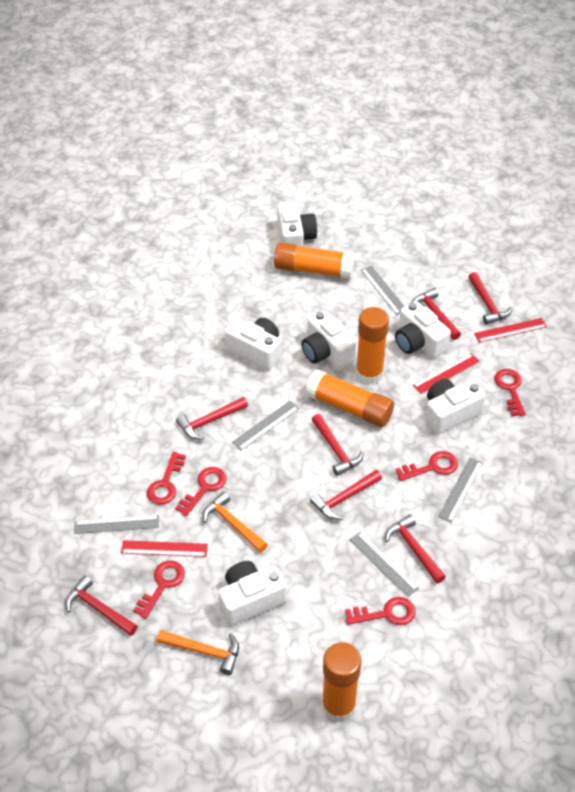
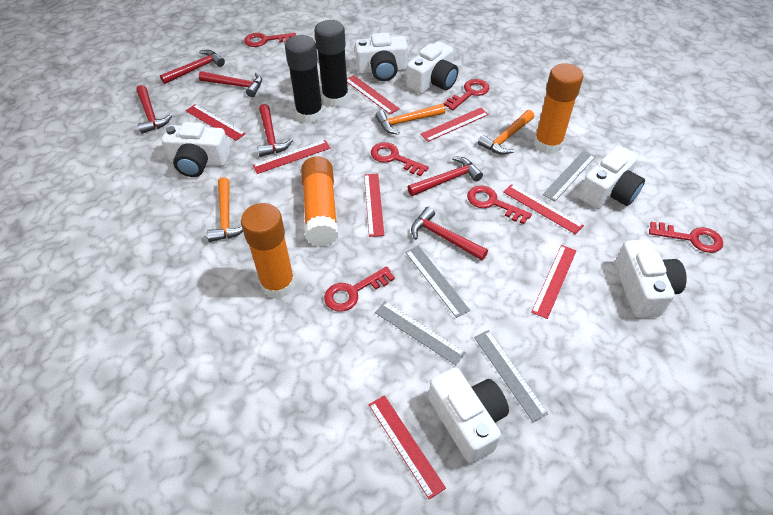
black glue stick: none = 0 -> [285,35,323,123] [314,20,349,108] = 2
grey ruler: [74,515,159,534] [232,401,299,450] [349,532,419,597] [361,266,405,315] [438,458,483,523] = 5 -> [375,301,466,365] [405,246,470,318] [474,330,549,422] [542,150,596,201] = 4
orange glue stick: [274,242,354,279] [305,369,394,427] [322,642,362,722] [356,307,389,385] = 4 -> [241,203,295,299] [301,156,338,247] [534,63,583,154] = 3
orange hammer: [157,630,239,675] [202,492,268,552] = 2 -> [207,177,243,242] [375,104,446,135] [478,110,534,155] = 3
red hammer: [65,575,138,636] [176,397,248,440] [310,470,382,520] [312,414,364,476] [385,514,446,584] [412,288,461,340] [469,272,512,325] = 7 -> [136,85,172,134] [160,50,225,84] [199,71,262,97] [257,104,293,157] [408,156,483,196] [411,207,488,261] = 6
red ruler: [121,540,208,557] [413,353,480,394] [474,318,547,343] = 3 -> [185,104,246,141] [253,140,331,174] [347,75,400,114] [364,174,384,237] [369,395,446,500] [420,108,489,142] [503,184,584,234] [531,245,576,319] = 8

